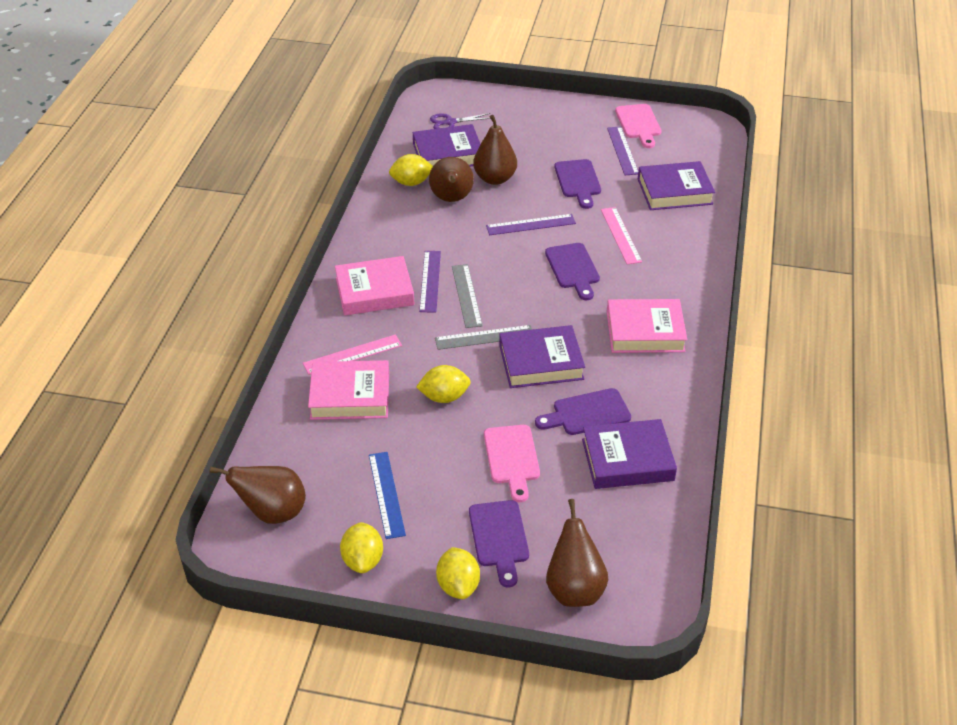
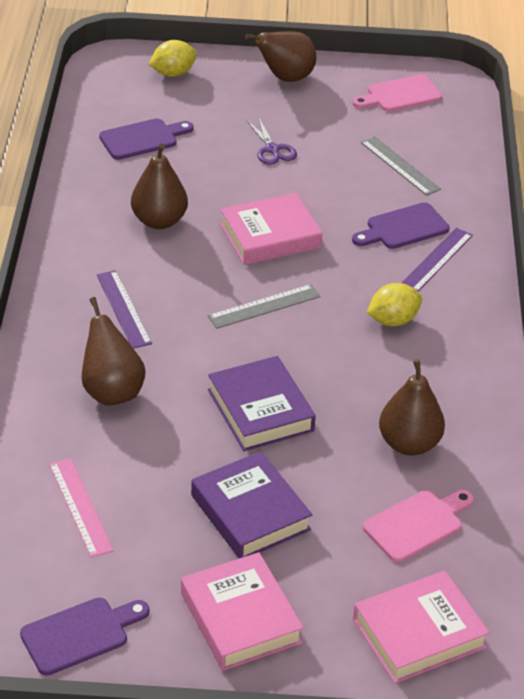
blue ruler: [369,452,406,539] = 1 -> none = 0
pink ruler: [303,334,402,375] [601,207,642,264] = 2 -> [49,458,114,558] = 1
purple book: [413,124,480,167] [499,325,585,388] [582,419,677,489] [638,161,715,210] = 4 -> [191,451,312,558] [208,356,316,451] = 2
purple cutting board: [469,500,529,587] [535,388,631,435] [545,243,600,300] [555,159,601,209] = 4 -> [20,597,149,676] [99,118,194,160] [352,202,450,249] = 3
purple ruler: [419,251,441,313] [486,214,576,235] [607,126,638,175] = 3 -> [97,270,152,349] [401,228,473,292] = 2
yellow lemon: [340,522,383,573] [389,154,433,186] [416,365,471,403] [436,547,480,599] = 4 -> [149,40,197,77] [367,283,422,326] = 2

